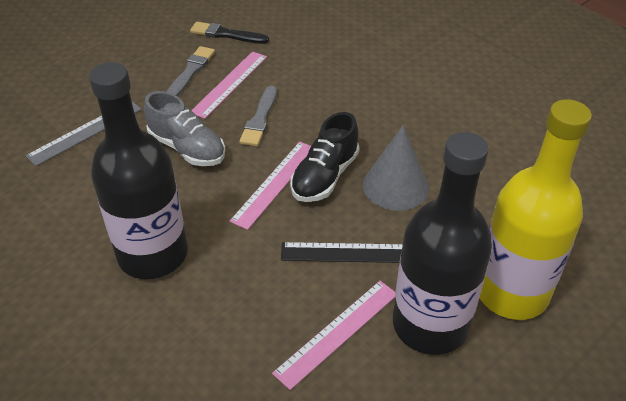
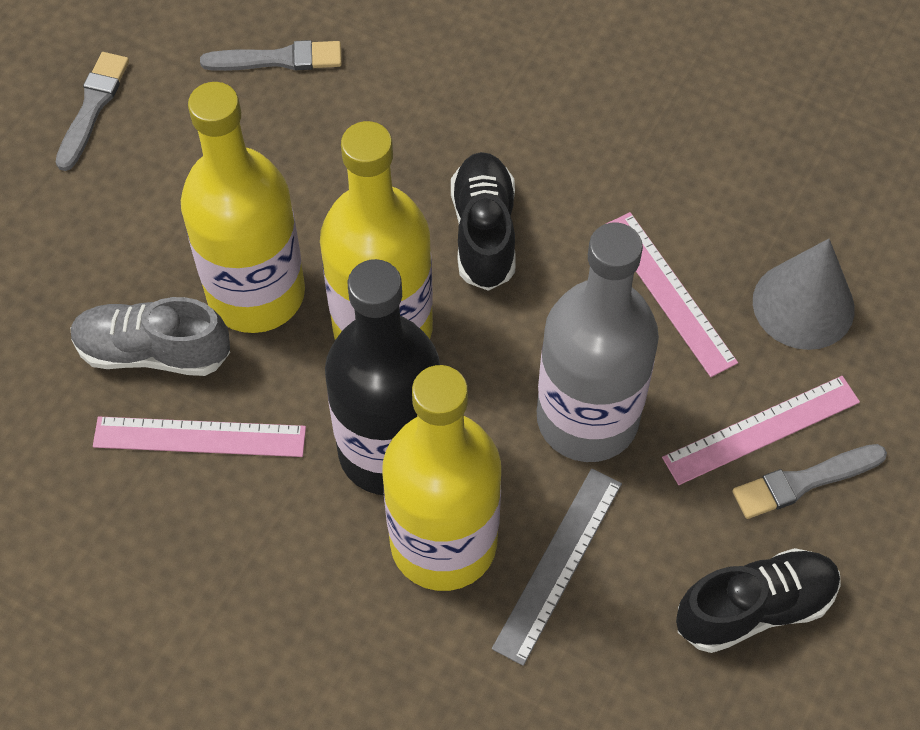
black bottle: [89,62,188,279] [393,132,492,355] = 2 -> [325,259,440,495] = 1
black brush: [190,22,269,44] = 1 -> none = 0
black ruler: [281,242,403,263] = 1 -> none = 0
black shoe: [290,112,359,202] = 1 -> [451,152,515,291] [676,548,841,653] = 2
grey bottle: none = 0 -> [537,223,659,462] = 1
grey brush: [166,46,215,97] [239,86,277,146] = 2 -> [56,52,129,171] [200,40,342,71] [732,444,887,519] = 3
yellow bottle: [480,99,592,320] = 1 -> [181,82,305,333] [320,121,433,340] [382,365,501,591] = 3

